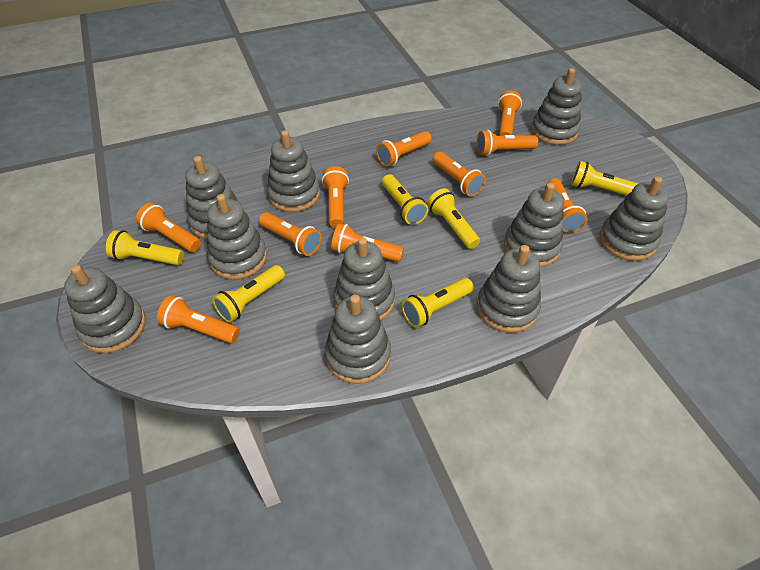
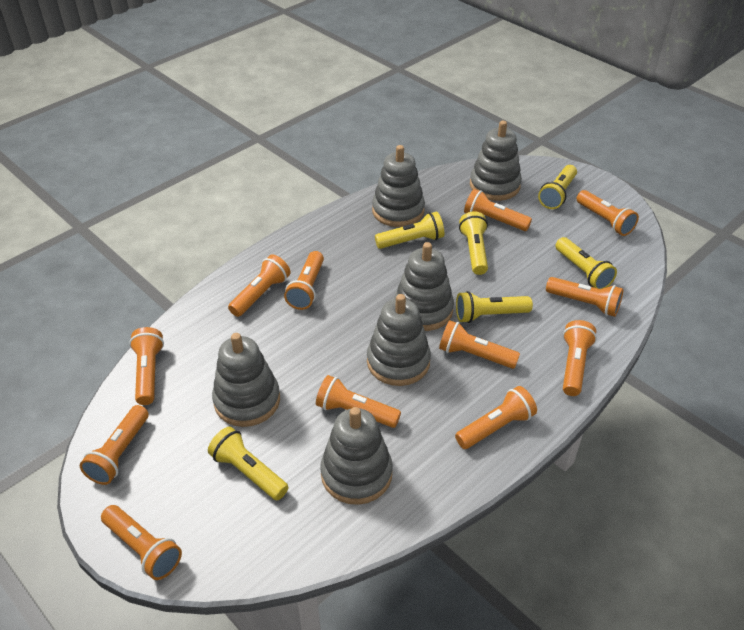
grey stacking toy: [64,265,146,353] [185,156,240,239] [207,194,267,280] [267,130,320,212] [325,295,391,384] [334,237,395,320] [477,245,541,333] [504,183,564,267] [531,68,582,145] [600,176,669,261] = 10 -> [212,333,280,427] [320,407,393,505] [367,294,431,386] [372,145,425,227] [394,242,454,331] [470,121,522,201] = 6
orange flashlight: [136,203,201,252] [157,295,240,343] [259,212,322,256] [322,166,349,228] [331,223,404,262] [376,131,432,167] [433,152,486,197] [477,130,538,156] [498,90,522,136] [547,178,587,233] = 10 -> [80,405,149,485] [101,505,182,580] [129,327,164,405] [228,254,290,317] [284,251,324,310] [316,375,401,428] [439,320,520,369] [455,386,537,449] [464,189,532,231] [546,277,623,317] [563,320,597,396] [577,190,639,236] = 12

